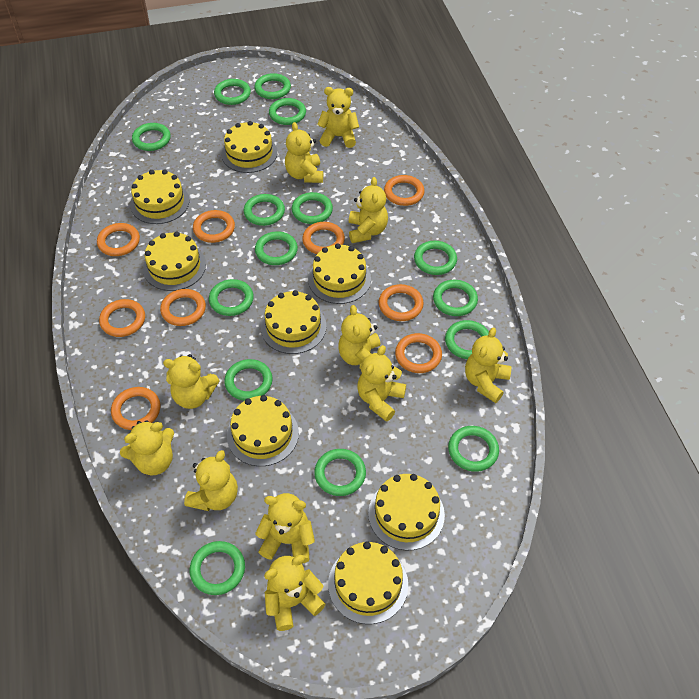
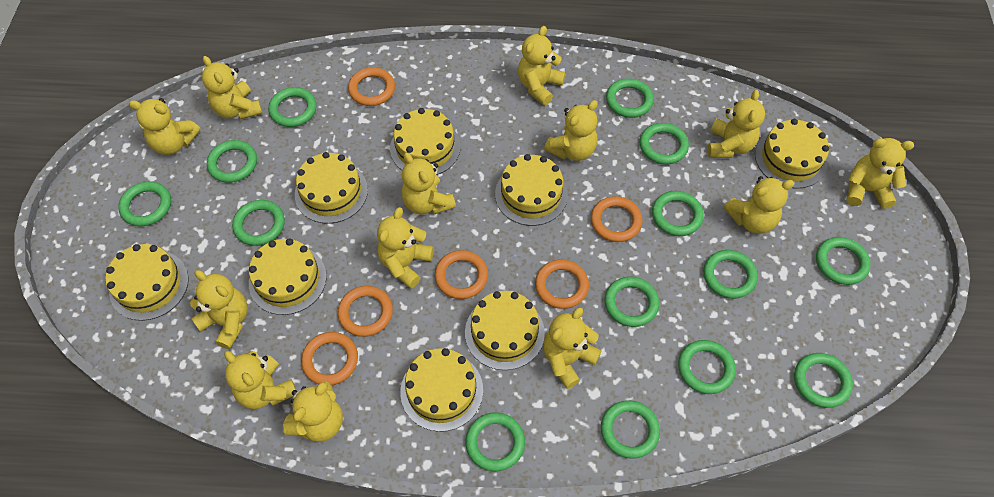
green ring: [132,123,171,151] [190,541,245,595] [209,279,254,316] [214,79,251,105] [224,359,273,401] [244,194,285,226] [254,73,291,99] [255,231,298,265] [269,98,306,125] [292,192,333,224] [314,449,366,496] [414,241,457,275] [433,280,478,316] [445,320,489,359] [448,426,499,472] = 15 -> [118,181,171,226] [207,140,257,183] [232,200,285,246] [268,87,317,127] [466,412,525,471] [601,400,660,459] [605,277,659,327] [606,78,654,118] [640,123,689,165] [652,191,704,236] [678,340,736,394] [703,250,758,299] [794,353,853,408] [816,237,871,285] = 14
orange ring: [97,223,140,256] [99,299,145,337] [111,387,160,430] [160,289,206,326] [193,210,235,243] [302,222,345,254] [379,284,424,321] [384,175,425,206] [395,333,442,373] = 9 -> [301,332,358,385] [338,286,393,337] [348,67,395,106] [435,250,488,299] [535,259,589,309] [591,196,643,242] = 6
yellow teddy bear: [120,420,174,475] [163,354,220,409] [184,450,238,511] [255,493,315,563] [264,555,326,631] [285,122,323,183] [317,87,359,148] [338,305,381,369] [349,177,388,243] [357,345,406,422] [465,327,511,403] = 11 -> [129,98,200,155] [190,270,248,349] [202,56,263,119] [224,351,297,409] [283,381,343,442] [377,207,434,288] [401,153,456,215] [518,26,566,105] [543,308,601,389] [544,100,598,161] [707,90,765,158] [724,176,795,234] [846,138,914,209] = 13

